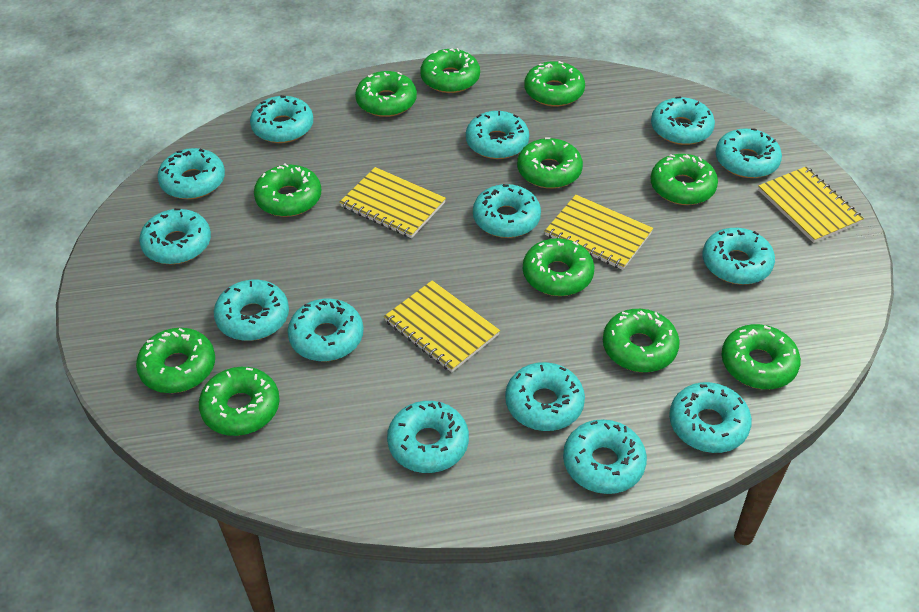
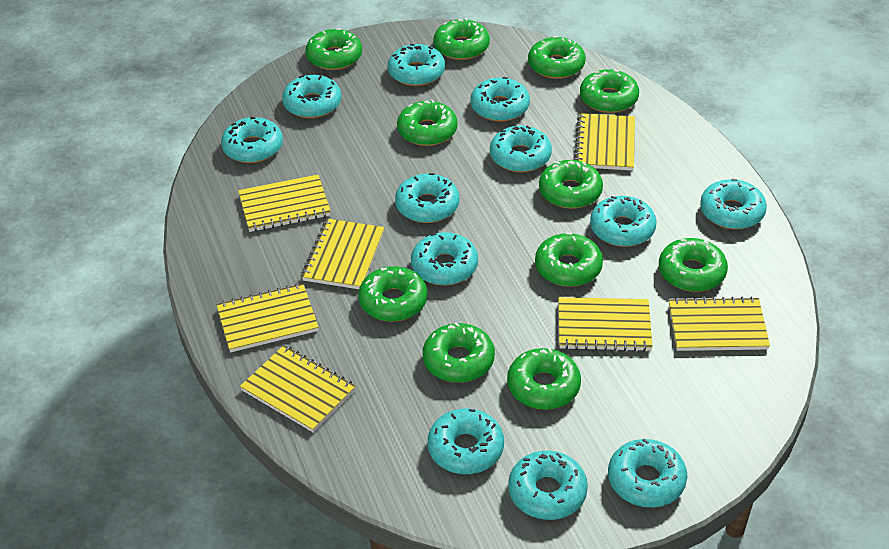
turquoise donut: [139,208,211,264] [157,148,225,199] [214,280,289,341] [250,95,313,143] [287,299,364,361] [387,401,469,473] [466,111,529,159] [473,184,541,238] [505,362,585,431] [563,419,647,494] [651,97,715,145] [669,382,752,453] [703,228,775,285] [715,128,782,178] = 14 -> [221,117,283,163] [282,75,342,118] [388,44,445,86] [395,173,459,223] [411,232,478,285] [428,409,504,474] [470,77,530,122] [490,126,552,172] [508,451,588,520] [590,196,657,247] [608,439,687,508] [700,179,767,229] = 12
yellow notebook: [340,167,446,238] [384,280,500,372] [545,195,653,270] [758,167,864,243] = 4 -> [216,283,319,352] [238,175,331,232] [240,345,356,432] [301,219,384,289] [558,297,653,352] [574,113,635,171] [669,297,770,351] = 7

